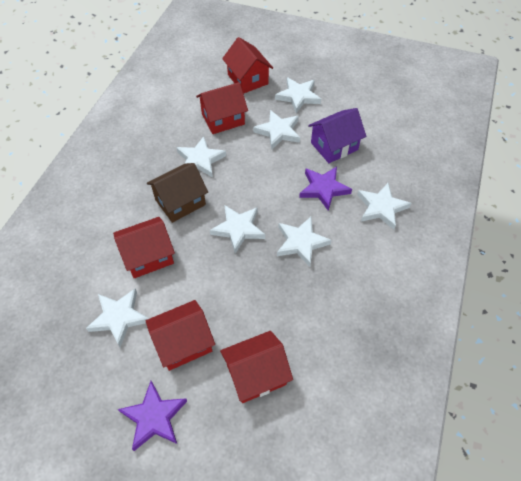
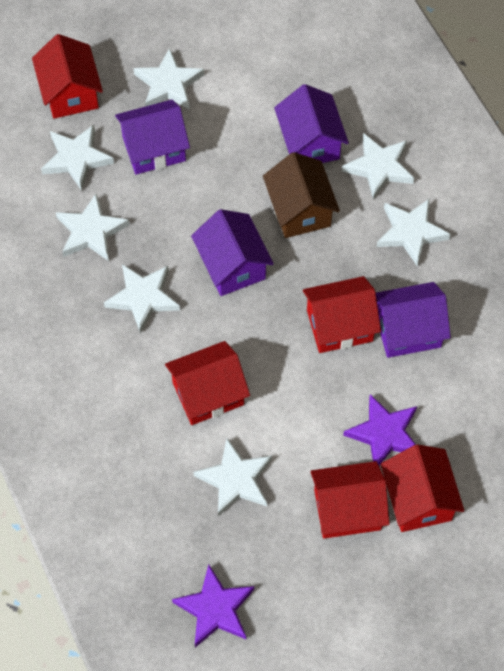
purple house: [308,108,366,163] = 1 -> [115,100,190,175] [191,209,274,296] [274,84,349,163] [376,282,451,358] = 4

